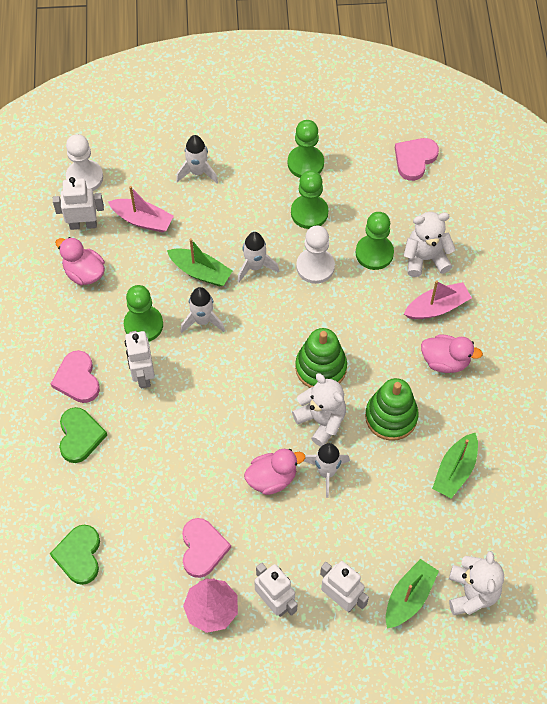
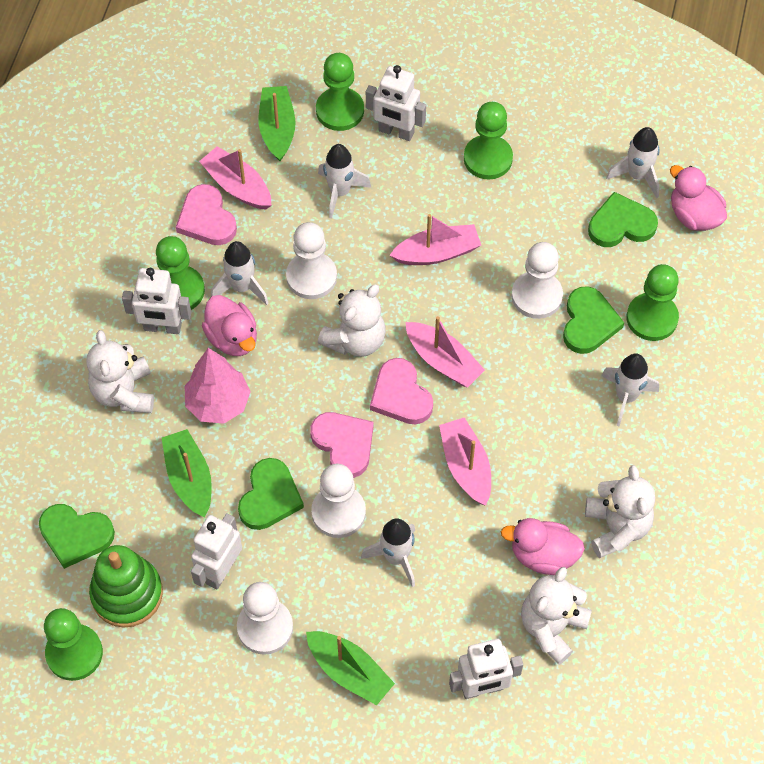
green heart: [50,525,100,585] [59,407,107,463] = 2 -> [39,504,115,569] [238,458,304,530] [563,287,624,354] [588,192,658,247] = 4
green pawn: [124,285,163,341] [288,120,324,178] [291,170,328,229] [356,212,394,270] = 4 -> [44,608,103,681] [156,236,205,310] [316,53,364,131] [464,102,513,180] [627,264,679,341] = 5
green stacking toy: [295,328,347,388] [365,378,419,441] = 2 -> [89,545,163,628] = 1
pink boat: [108,186,174,233] [404,280,472,319] = 2 -> [199,147,272,210] [389,214,481,265] [405,316,485,387] [439,417,491,506] = 4
white pawn: [66,134,103,191] [296,225,335,284] = 2 -> [237,582,293,655] [286,222,337,299] [311,464,366,538] [512,242,563,319] = 4
white rocket: [176,135,218,183] [180,287,225,333] [237,232,279,283] [304,443,350,498] = 4 -> [211,241,269,305] [318,144,371,219] [361,518,415,587] [601,353,659,427] [606,127,660,199] = 5
white teddy bear: [292,373,346,446] [403,212,456,277] [449,551,504,615] = 3 -> [86,330,154,413] [318,284,386,357] [521,567,592,665] [585,465,655,558] = 4

